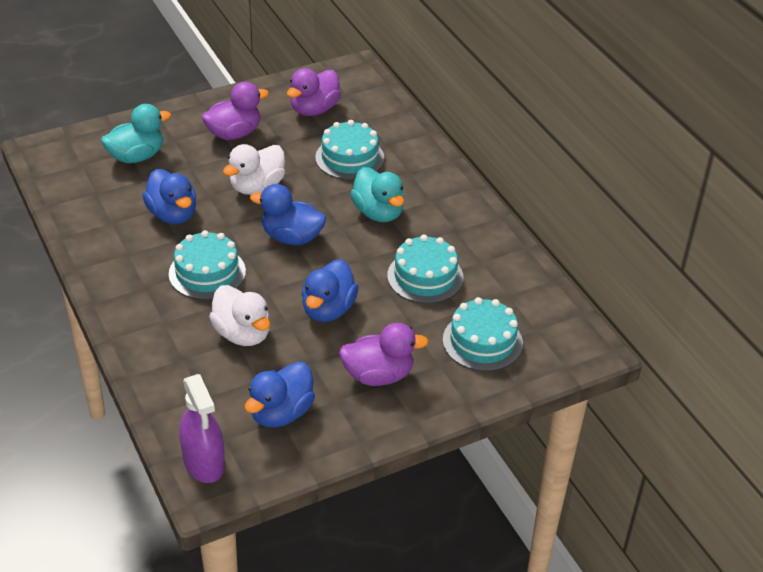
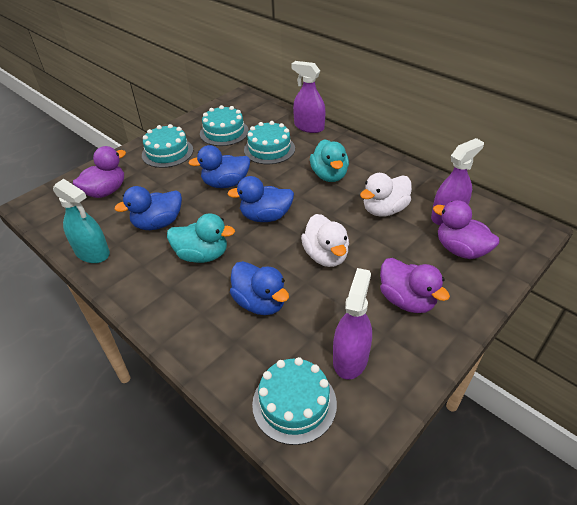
purple spray bottle: [179,374,225,483] = 1 -> [291,61,326,133] [333,268,372,380] [431,138,484,225] = 3
turquoise spray bottle: none = 0 -> [53,179,110,263] = 1

